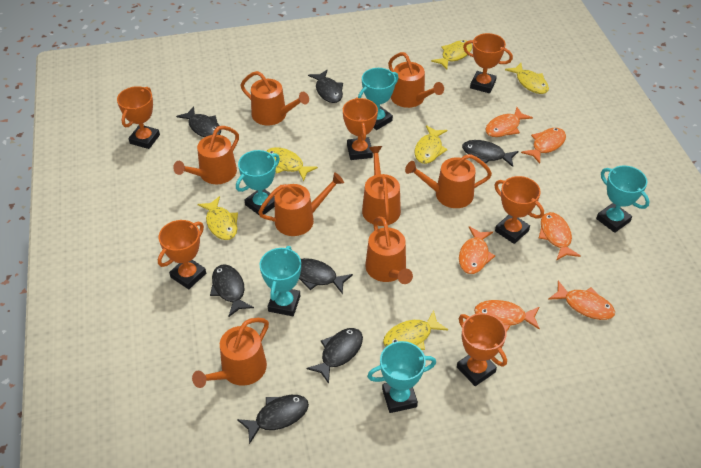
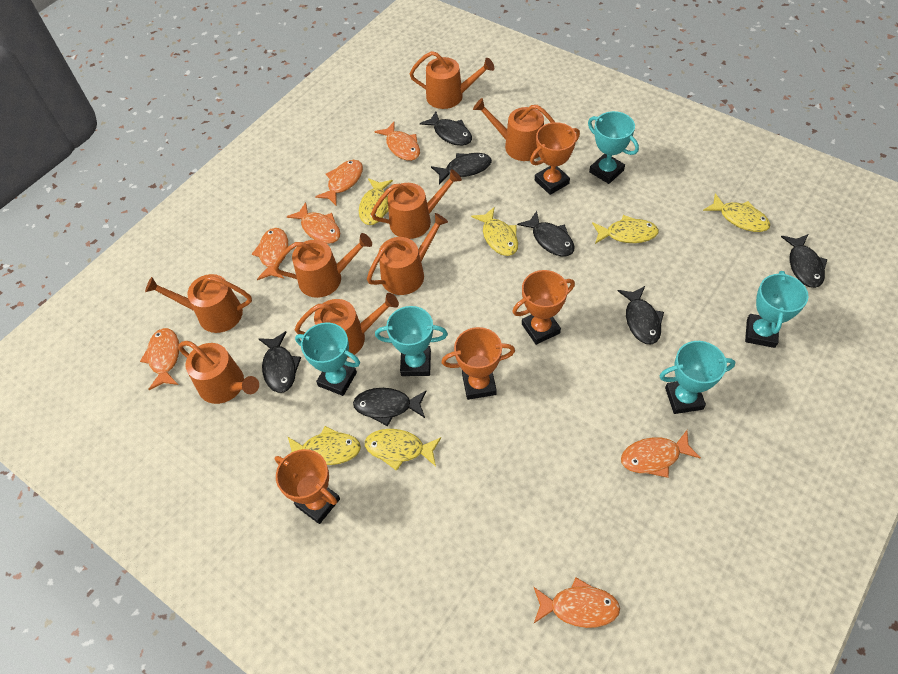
orange fish: [459,226,495,274] [474,300,540,331] [485,107,533,137] [521,128,566,163] [539,212,581,260] [548,281,615,320] = 6 -> [140,328,179,390] [252,228,288,280] [287,202,340,244] [315,160,363,205] [374,122,420,161] [534,577,620,628] [621,430,701,478] = 7
orange trophy: [117,86,160,149] [158,220,206,289] [343,98,378,160] [457,313,507,386] [463,33,513,93] [494,176,544,244] = 6 -> [275,449,340,524] [441,327,515,400] [512,270,575,345] [530,122,580,195] = 4

